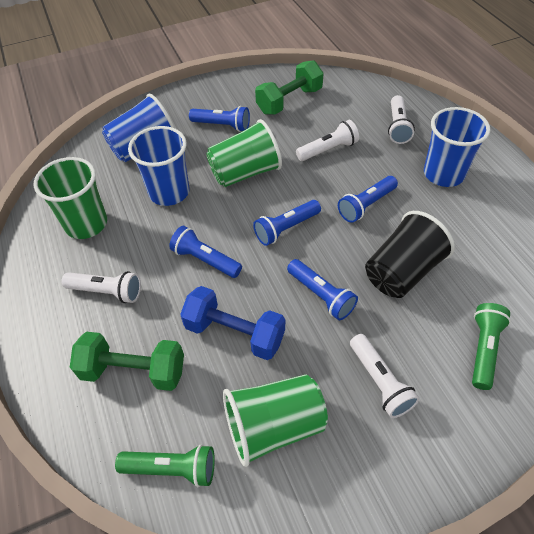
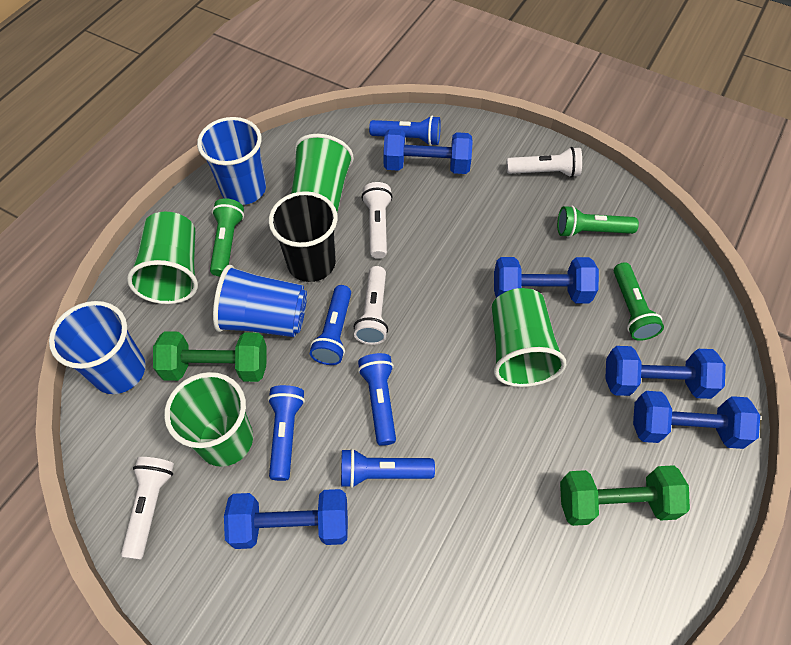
blue dumbbell: [180,286,285,360] = 1 -> [224,489,348,549] [383,129,473,174] [494,257,599,303] [605,346,726,399] [633,391,760,449] = 5
green cup: [34,157,107,239] [206,119,282,187] [223,374,328,467] = 3 -> [127,212,198,304] [164,372,253,467] [291,134,354,212] [492,288,566,387] = 4
green flashlight: [115,444,215,487] [472,303,511,390] = 2 -> [210,198,244,276] [557,206,639,238] [614,262,664,341] = 3

